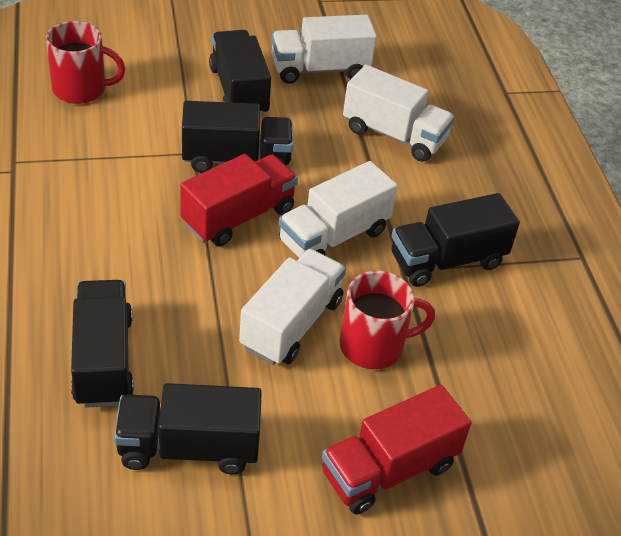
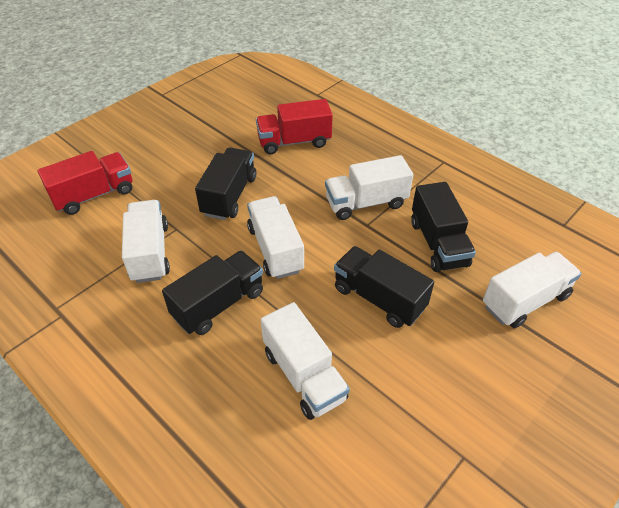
black truck: [71,280,134,408] [114,383,262,474] [182,101,293,173] [209,30,271,116] [391,193,520,287] = 5 -> [162,250,263,335] [195,147,256,220] [334,246,434,328] [411,182,476,272] = 4
red mug: [46,21,125,104] [339,271,435,369] = 2 -> none = 0
white truck: [239,249,346,365] [271,15,377,84] [279,161,398,258] [343,65,455,162] = 4 -> [122,200,170,283] [247,196,304,279] [261,302,350,420] [325,155,413,220] [483,252,582,328] = 5

